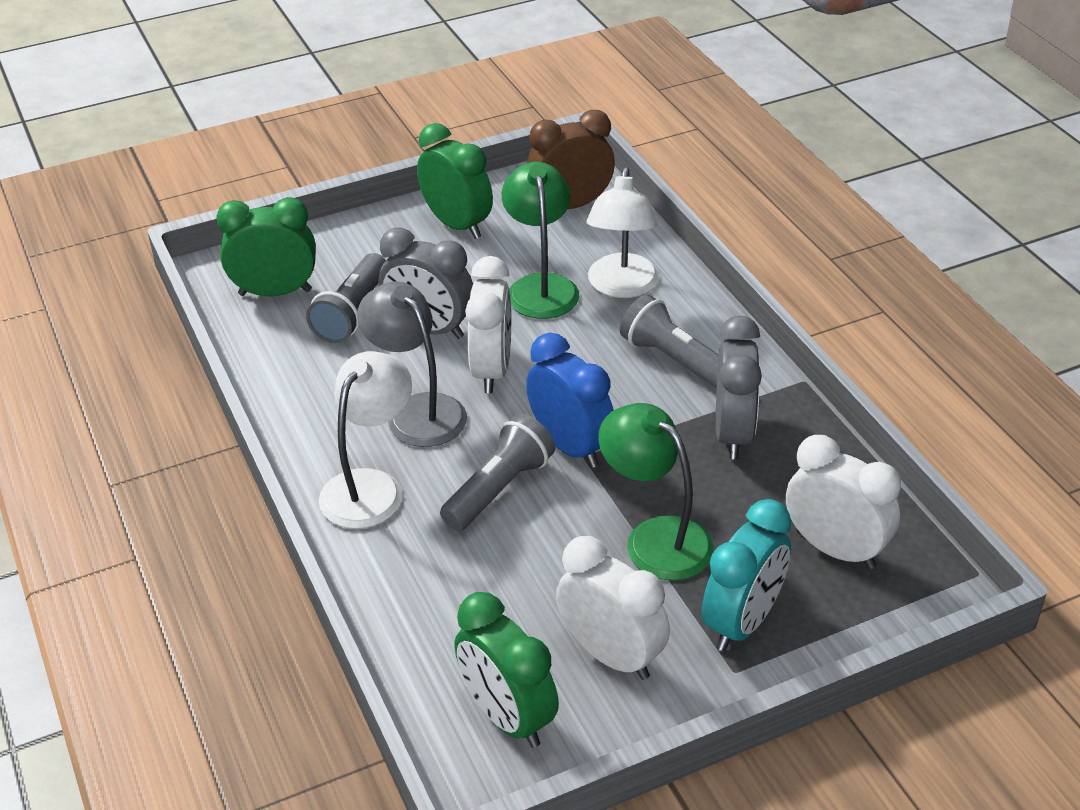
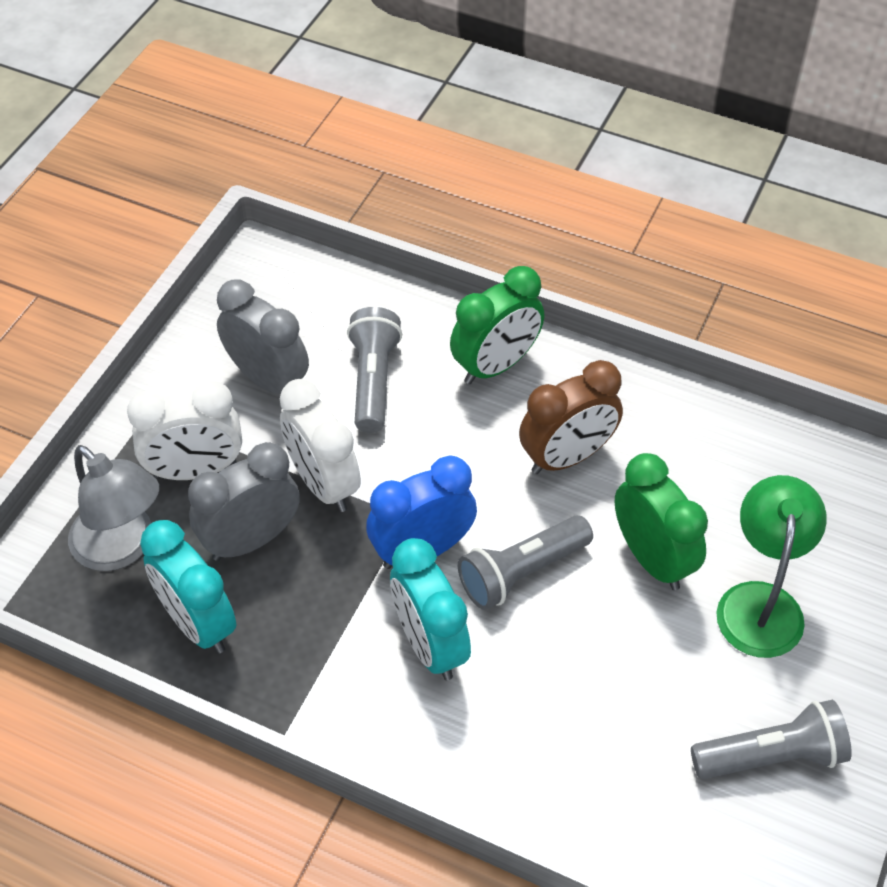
green clock: [216,197,316,296] [417,123,493,239] [455,592,559,748] = 3 -> [450,266,544,384] [615,453,708,590] = 2
green lamp: [502,162,579,319] [598,403,714,581] = 2 -> [716,475,827,658] = 1
turquoise clock: [702,499,791,651] = 1 -> [140,520,236,654] [390,538,471,680] = 2
white clock: [465,256,511,393] [556,536,670,680] [786,435,901,569] = 3 -> [127,381,242,480] [280,379,361,512] = 2
white lamp: [319,351,412,529] [587,167,659,298] = 2 -> none = 0

